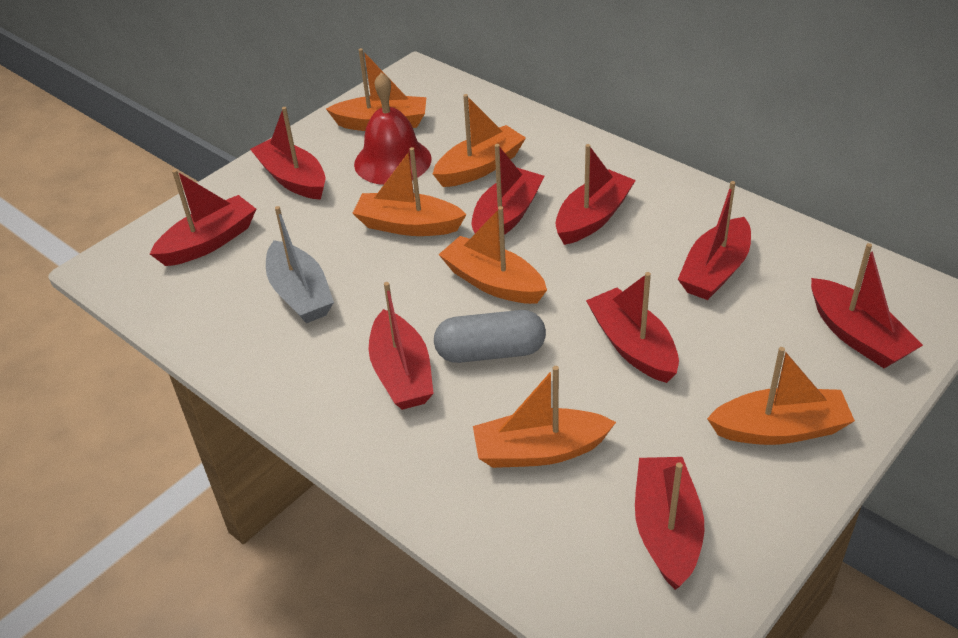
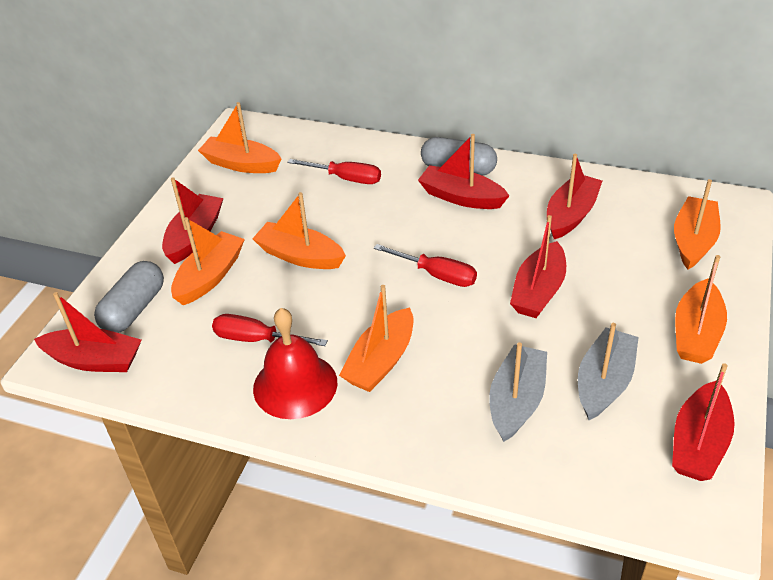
grey boat: [266,206,334,323] = 1 -> [489,342,547,442] [578,323,639,420] = 2
grey capsule: [434,310,546,363] = 1 -> [94,261,164,333] [421,137,497,176] = 2
red boat: [150,169,256,266] [250,107,325,200] [369,282,434,410] [472,144,544,235] [555,144,636,245] [586,272,679,383] [635,457,704,590] [678,181,751,300] [811,243,923,368] = 9 -> [34,292,142,372] [162,177,224,264] [418,134,509,209] [510,215,566,318] [547,154,602,239] [672,363,735,481] = 6
red screwdriver: none = 0 -> [212,314,328,346] [287,159,381,184] [374,244,477,287] = 3

